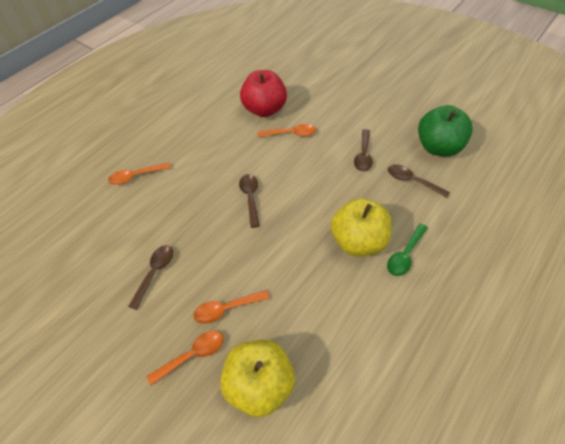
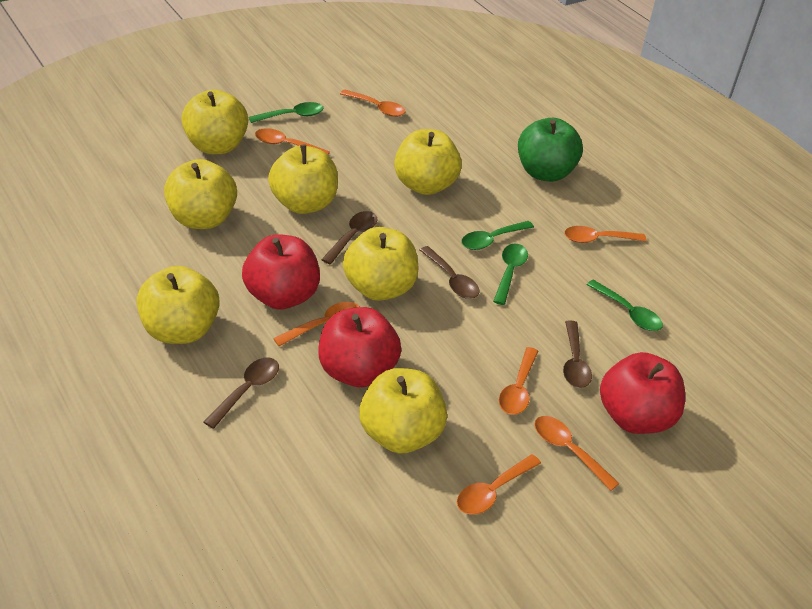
green spoon: [387,224,428,276] = 1 -> [249,102,323,123] [461,221,534,250] [493,244,528,305] [586,279,663,331] = 4
orange spoon: [108,163,171,185] [147,331,224,385] [193,290,270,324] [258,124,316,137] = 4 -> [255,128,330,155] [273,302,360,346] [340,89,406,117] [457,454,541,515] [499,347,538,415] [534,416,620,491] [564,226,646,243] = 7
red apple: [240,70,287,117] = 1 -> [242,234,320,310] [318,307,401,387] [600,352,685,434] = 3
yellow apple: [220,340,295,417] [331,198,392,256] = 2 -> [137,266,220,344] [164,159,237,229] [181,89,248,154] [268,145,338,214] [343,227,419,301] [359,368,447,454] [394,129,462,195] = 7

